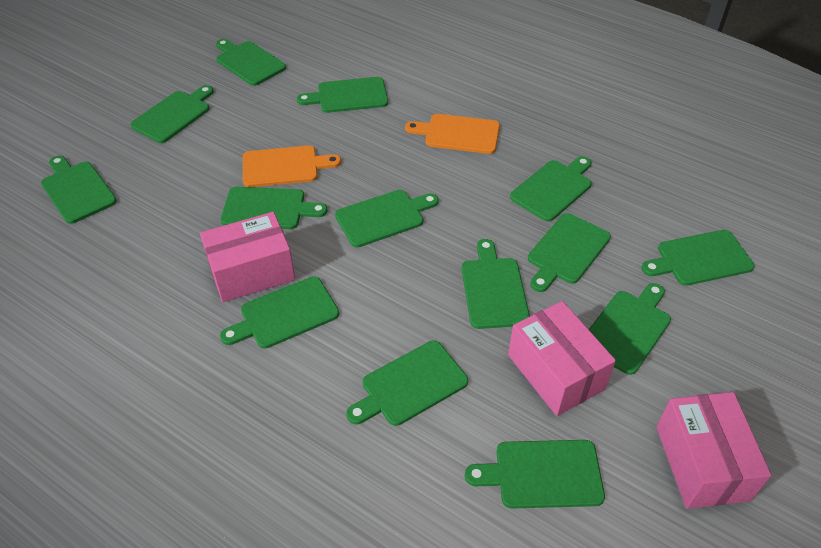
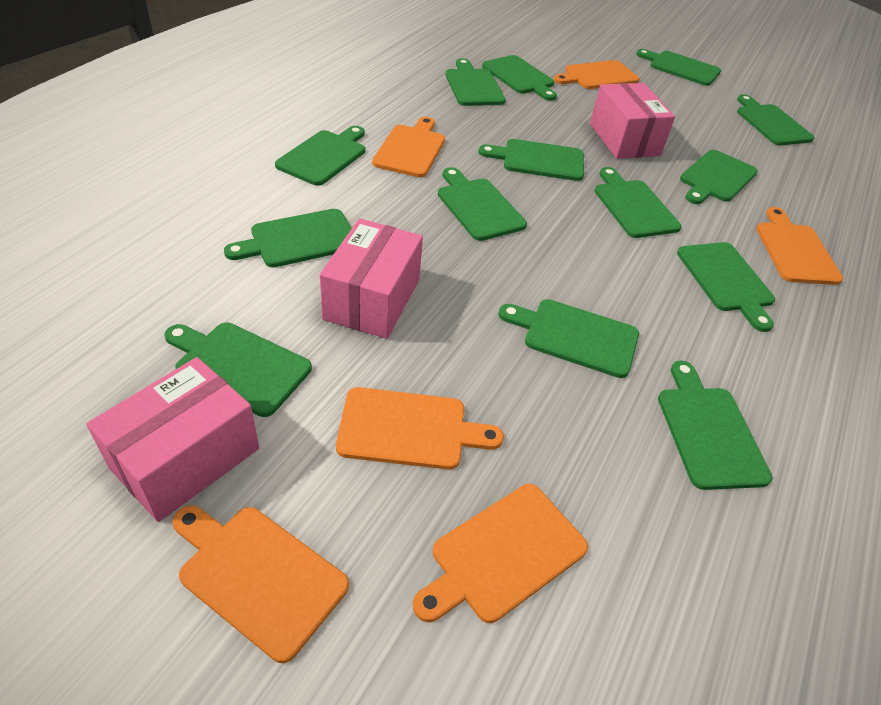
orange cutting board: [243,146,341,187] [405,114,500,154] = 2 -> [172,505,349,663] [336,387,504,470] [372,117,445,177] [413,484,588,623] [554,60,639,89] [756,207,843,285] = 6

